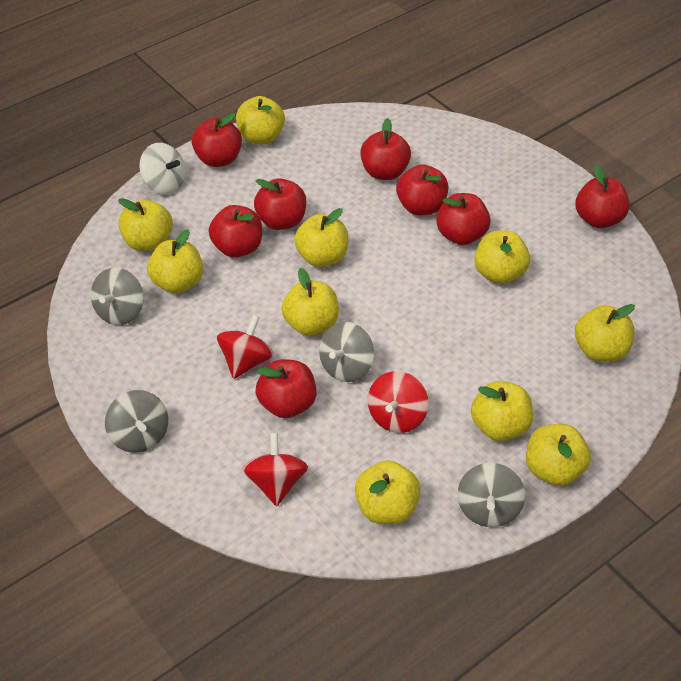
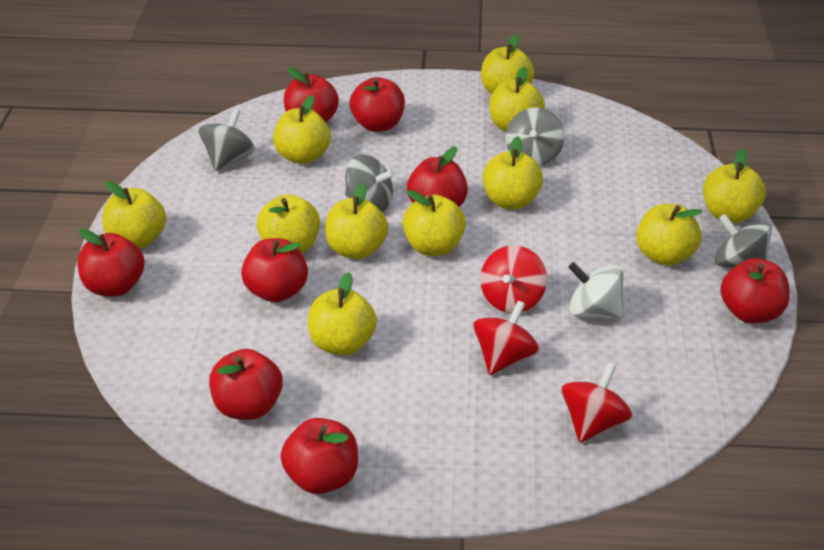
yellow apple: [118,198,173,251] [147,229,203,294] [236,96,285,144] [282,268,339,336] [294,208,348,267] [355,460,421,524] [471,381,533,441] [474,231,530,284] [526,424,591,486] [575,304,635,362] = 10 -> [102,181,166,249] [257,195,320,253] [273,95,331,164] [308,272,377,355] [325,183,388,259] [402,190,466,256] [481,35,534,94] [483,136,543,209] [489,67,545,132] [637,204,702,266] [703,149,766,223] = 11

